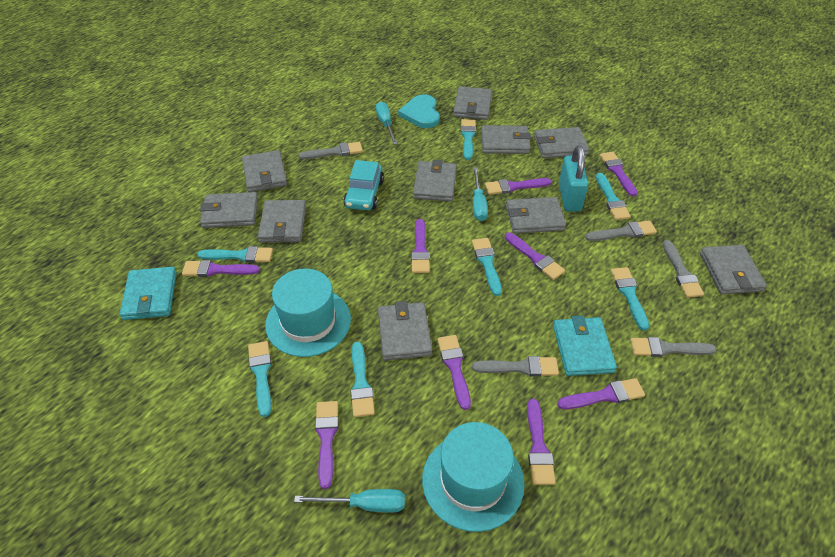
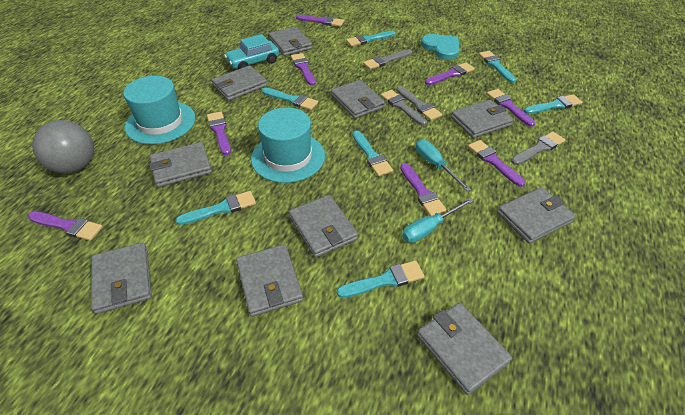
grey ball: none = 0 -> [32,120,94,174] = 1
grey brush: [298,142,363,159] [472,356,559,377] [585,220,657,241] [630,337,717,357] [663,240,704,298] = 5 -> [363,49,412,70] [381,90,427,126] [396,86,442,121] [511,132,565,165] = 4
purple brush: [182,260,260,277] [315,401,339,489] [411,219,430,273] [437,335,471,410] [485,178,552,195] [505,232,565,280] [527,399,556,485] [557,378,645,410] [599,152,638,197] = 9 -> [28,212,103,241] [207,112,231,155] [291,53,316,86] [296,15,344,27] [400,163,447,216] [425,62,475,85] [468,140,525,187] [487,89,535,127] = 8
turquoise padlock: [559,146,589,212] = 1 -> none = 0
turquoise screwdriver: [294,489,405,512] [376,101,397,145] [473,167,488,221] = 3 -> [402,198,474,243] [416,139,471,191] = 2
turquoise wallet: [120,267,177,320] [553,315,617,376] = 2 -> none = 0

